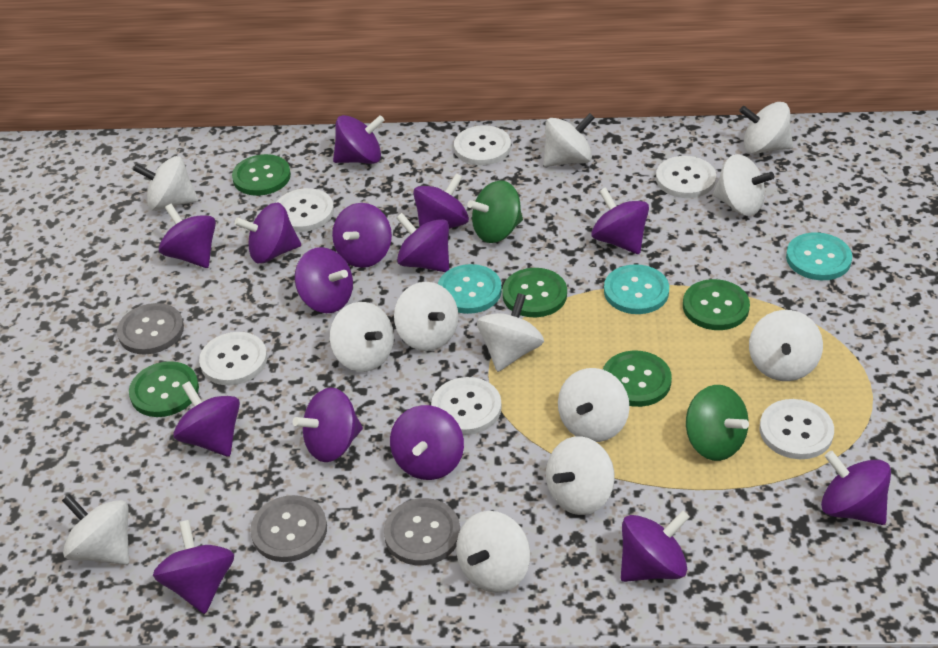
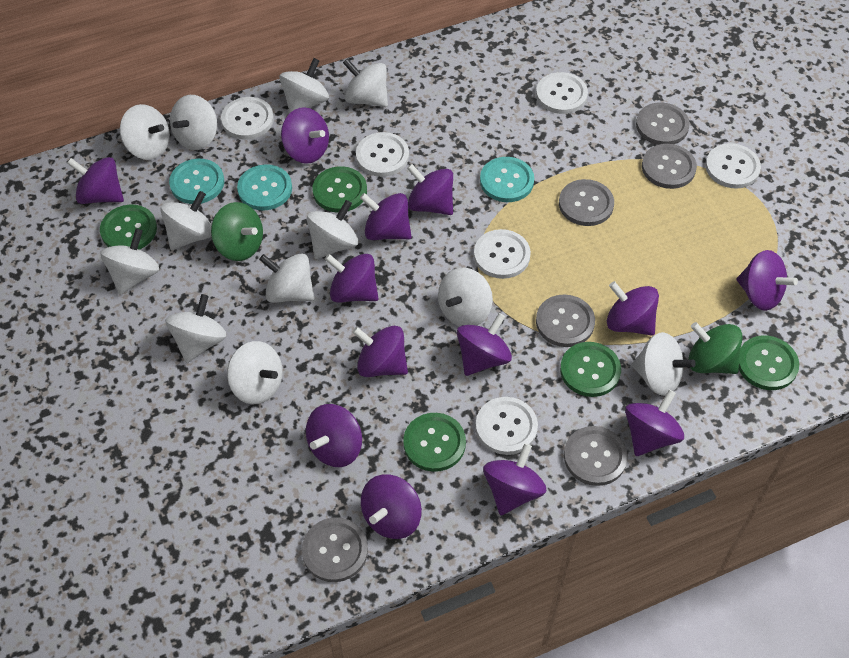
grey button: [117,303,184,355] [250,495,327,562] [384,498,460,565] = 3 -> [302,517,368,582] [536,294,595,347] [559,179,614,226] [564,426,628,486] [636,103,690,145] [642,144,697,189] = 6
purple spinning top: [153,520,234,614] [159,204,216,268] [173,381,240,457] [234,203,301,263] [293,388,363,462] [295,247,353,313] [332,203,392,268] [333,115,385,164] [390,405,464,480] [396,213,449,272] [413,173,469,229] [591,187,649,254] [621,510,690,582] [821,451,891,525] = 14 -> [67,157,124,204] [281,107,329,164] [306,404,362,467] [325,254,379,303] [352,326,408,377] [360,193,412,240] [361,475,422,539] [407,164,453,215] [457,313,512,376] [483,443,547,515] [607,281,659,336] [625,390,684,456] [736,250,798,311] = 13

